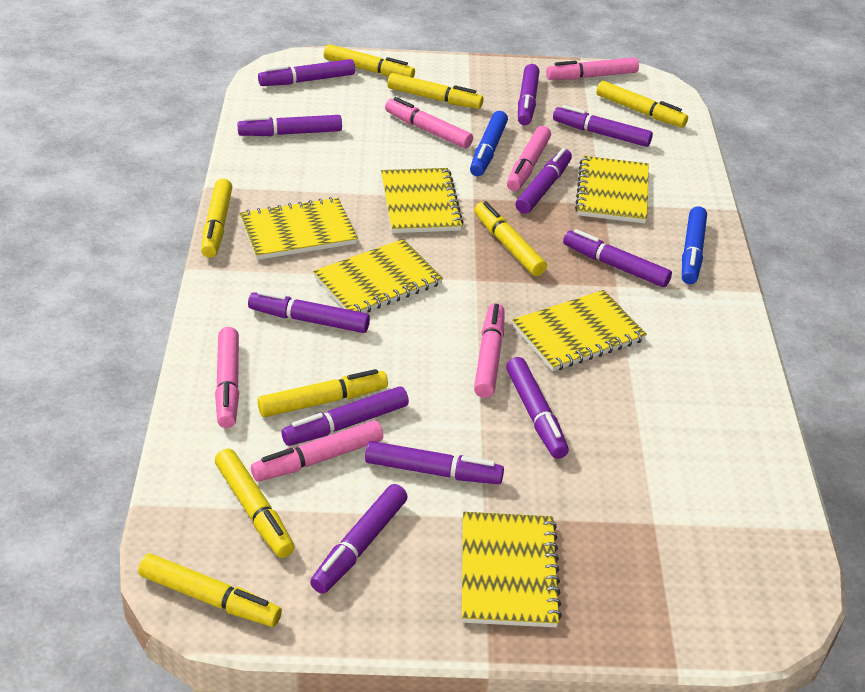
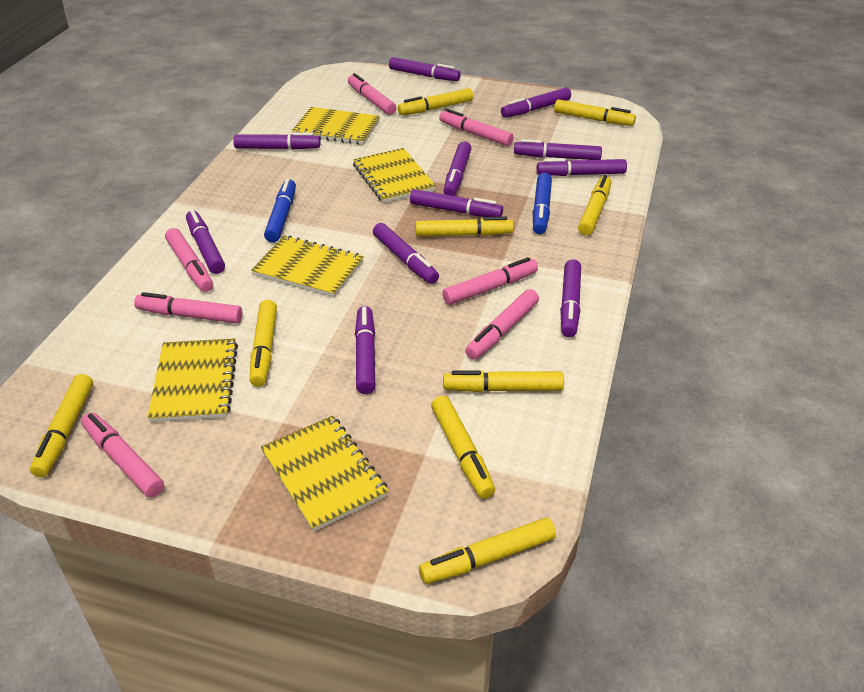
pink marker: [215,327,239,428] [251,420,383,482] [385,97,473,149] [474,303,505,398] [507,126,551,191] [546,57,639,80] = 6 -> [81,413,164,498] [134,292,242,324] [165,228,213,292] [348,73,397,115] [439,109,514,146] [442,257,538,305] [465,289,539,360] = 7
yellow marker: [138,553,282,627] [201,178,232,258] [215,448,294,558] [258,369,388,417] [324,44,415,78] [387,73,483,109] [474,201,547,276] [596,81,688,128] = 8 -> [30,374,93,477] [250,300,277,387] [398,88,473,115] [415,217,514,237] [419,517,556,584] [431,396,495,499] [443,370,564,392] [554,99,636,126] [578,175,612,235] = 9
yellow notebook: [240,197,358,260] [313,239,443,313] [381,168,464,233] [462,512,562,628] [512,290,647,371] [575,156,649,224] = 6 -> [147,338,238,422] [251,235,364,297] [261,415,389,532] [292,107,380,145] [353,148,436,203] = 5

